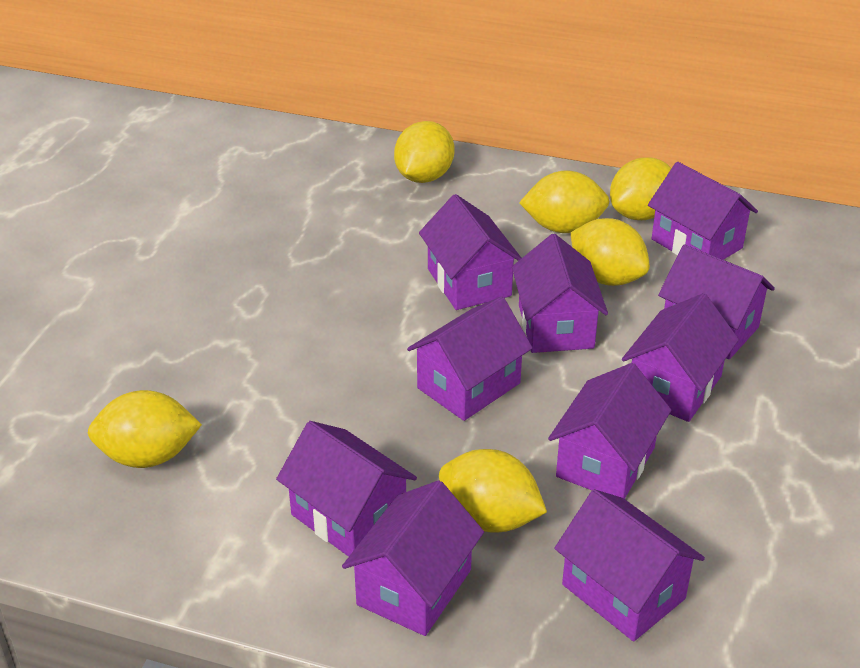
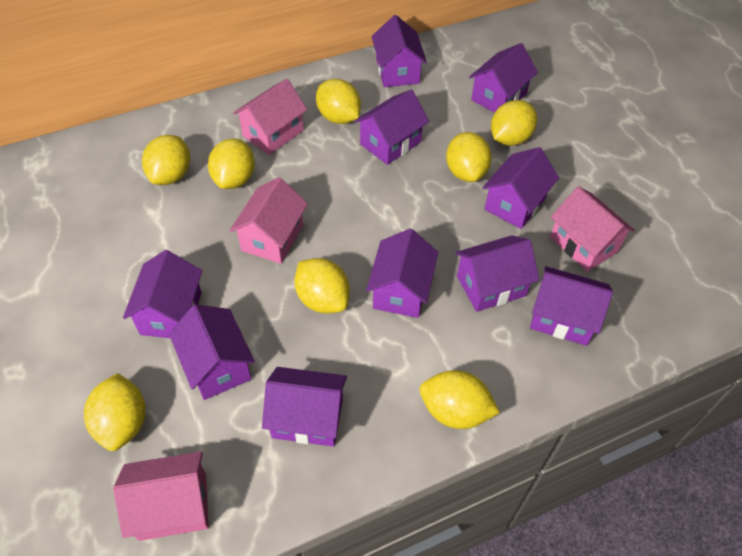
pink house: none = 0 -> [113,451,209,541] [230,177,308,264] [233,79,307,155] [550,186,635,272] = 4
yellow lemon: [88,390,202,468] [394,121,454,183] [439,449,547,533] [519,170,610,233] [571,218,650,286] [610,158,671,220] = 6 -> [84,373,146,451] [142,135,190,185] [208,139,255,189] [294,258,350,314] [316,79,361,124] [420,370,500,429] [446,132,492,182] [491,100,537,146] = 8

